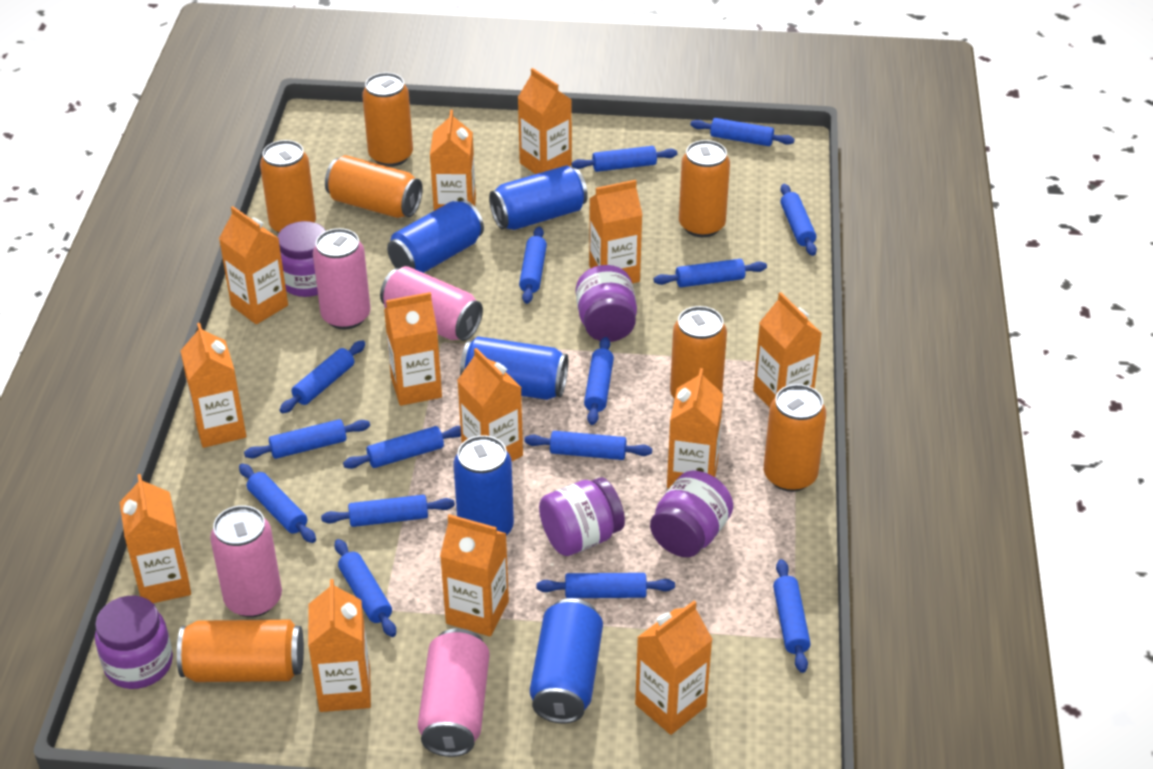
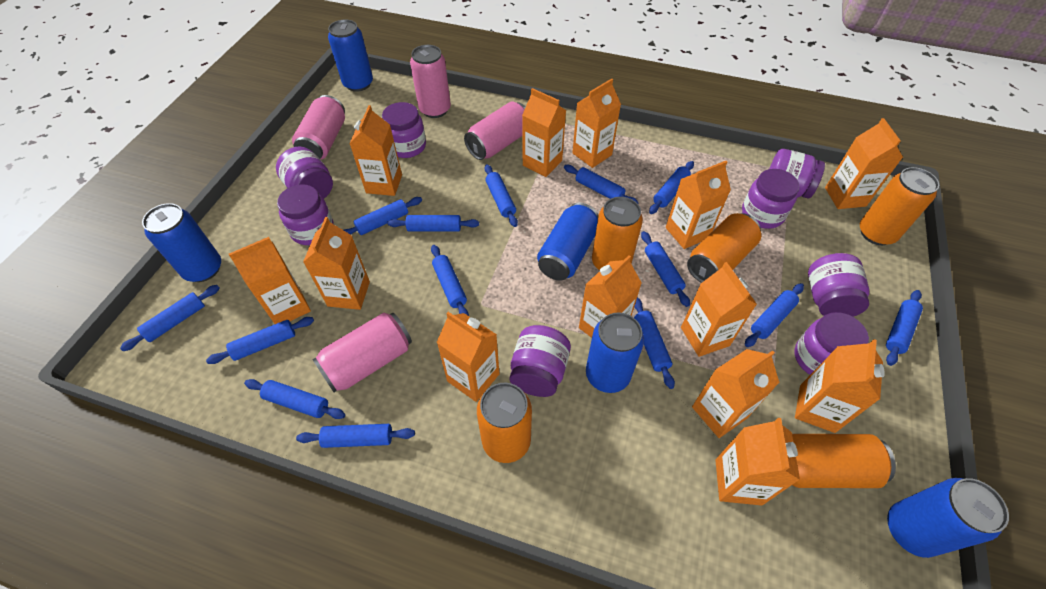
blue rolling pin: [239,463,316,543] [244,419,370,459] [280,340,365,413] [321,495,455,527] [335,539,396,637] [343,426,461,469] [519,227,547,304] [524,431,652,460] [536,573,675,598] [571,146,677,172] [584,337,614,425] [654,259,767,287] [690,118,795,146] [773,559,811,673] [780,184,817,256] = 15 -> [120,285,219,351] [206,317,314,364] [244,379,345,419] [296,424,415,448] [344,197,422,235] [388,215,479,232] [431,245,469,316] [485,164,518,227] [564,165,638,203] [634,297,675,389] [641,231,690,307] [649,161,694,214] [745,283,804,347] [886,290,923,366] = 14
orange can: [177,620,304,682] [260,140,316,234] [325,155,423,218] [362,73,413,167] [670,306,727,399] [679,140,730,237] [764,384,826,492] = 7 -> [477,383,532,463] [592,197,643,270] [687,213,761,283] [792,434,896,488] [860,167,939,245] = 5
purple jar: [95,596,173,689] [278,221,326,297] [539,477,625,556] [576,265,637,342] [650,471,733,557] = 5 -> [276,147,333,199] [277,184,334,245] [382,102,426,158] [510,325,571,397] [742,169,800,229] [769,149,825,198] [794,312,869,375] [808,253,869,317] = 8

